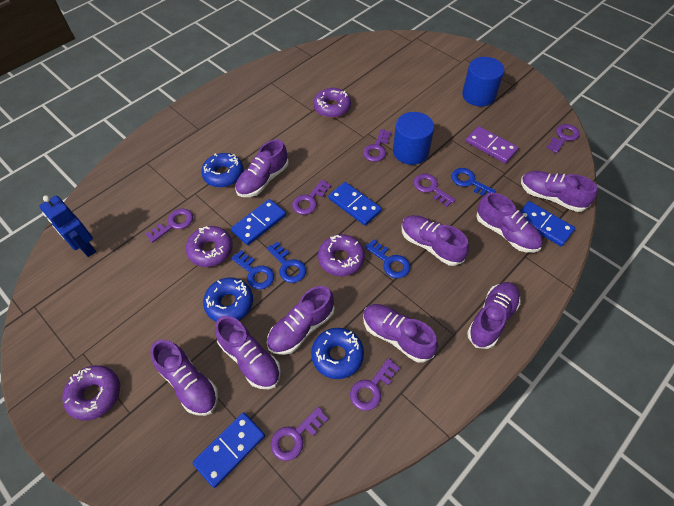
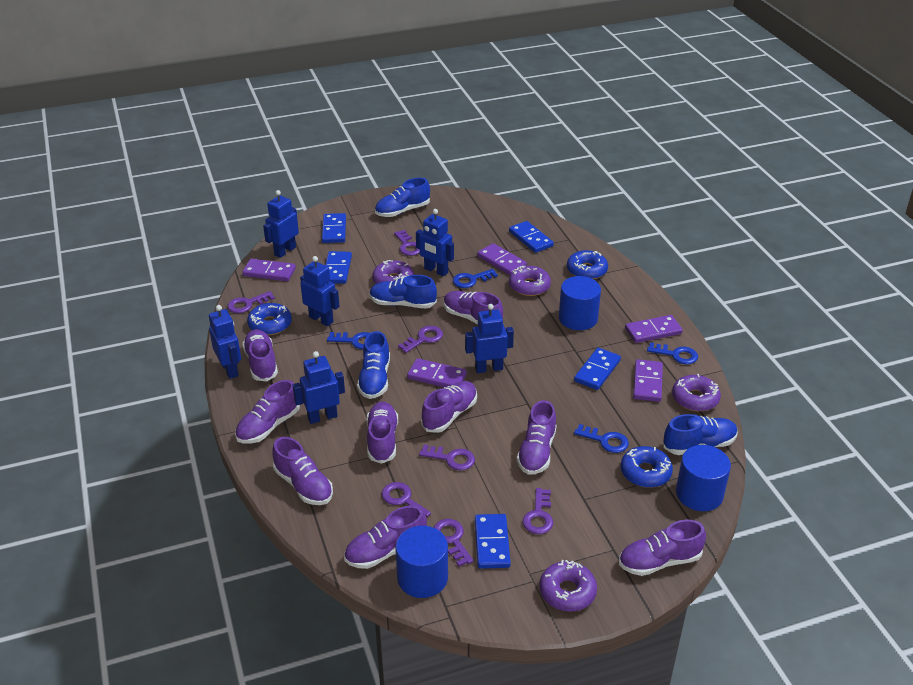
blue cylinder: [393,112,434,165] [462,57,504,107] = 2 -> [395,526,448,598] [559,276,601,330] [676,445,731,511] = 3
blue domino: [192,413,265,488] [231,199,286,245] [328,182,382,226] [520,201,575,246] = 4 -> [322,213,346,243] [325,251,352,284] [475,514,511,569] [509,221,554,253] [574,348,621,390] = 5
blue robot: [39,195,96,257] = 1 -> [209,305,241,379] [263,190,299,258] [293,351,345,424] [300,256,340,326] [416,209,454,277] [465,304,514,373] = 6
blue shoe: none = 0 -> [357,331,390,399] [369,275,437,308] [375,178,430,217] [664,414,738,455] = 4
purple domino: [466,126,519,163] = 1 -> [242,259,296,281] [407,358,467,387] [477,243,527,275] [625,315,683,343] [633,359,663,402] = 5

